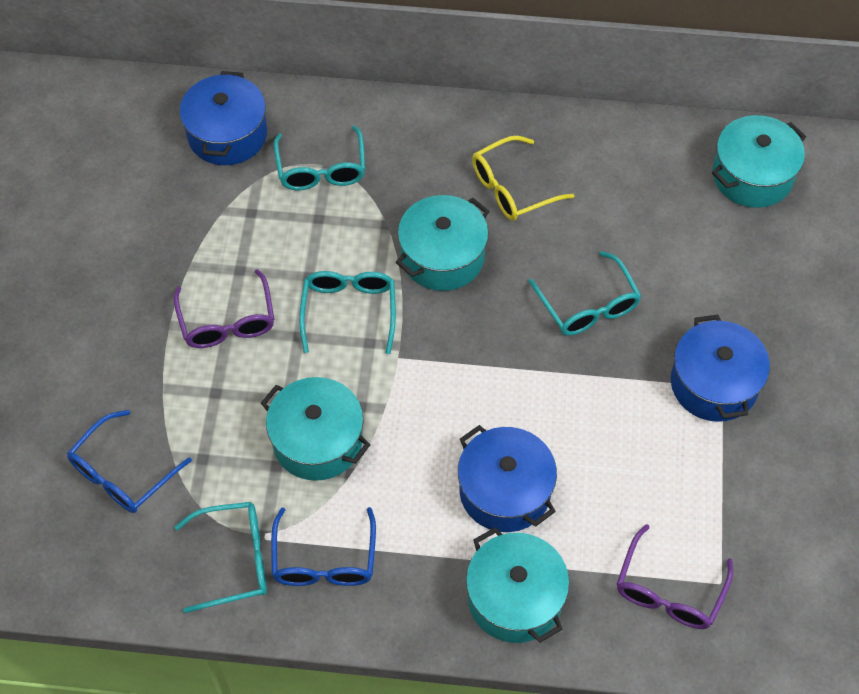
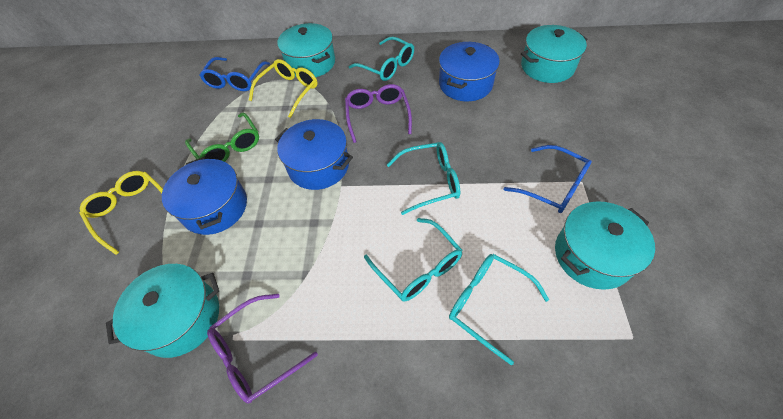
green glasses: none = 0 -> [185,113,259,162] = 1
yellow glasses: [472,136,575,221] = 1 -> [79,171,163,255] [249,59,318,118] = 2

